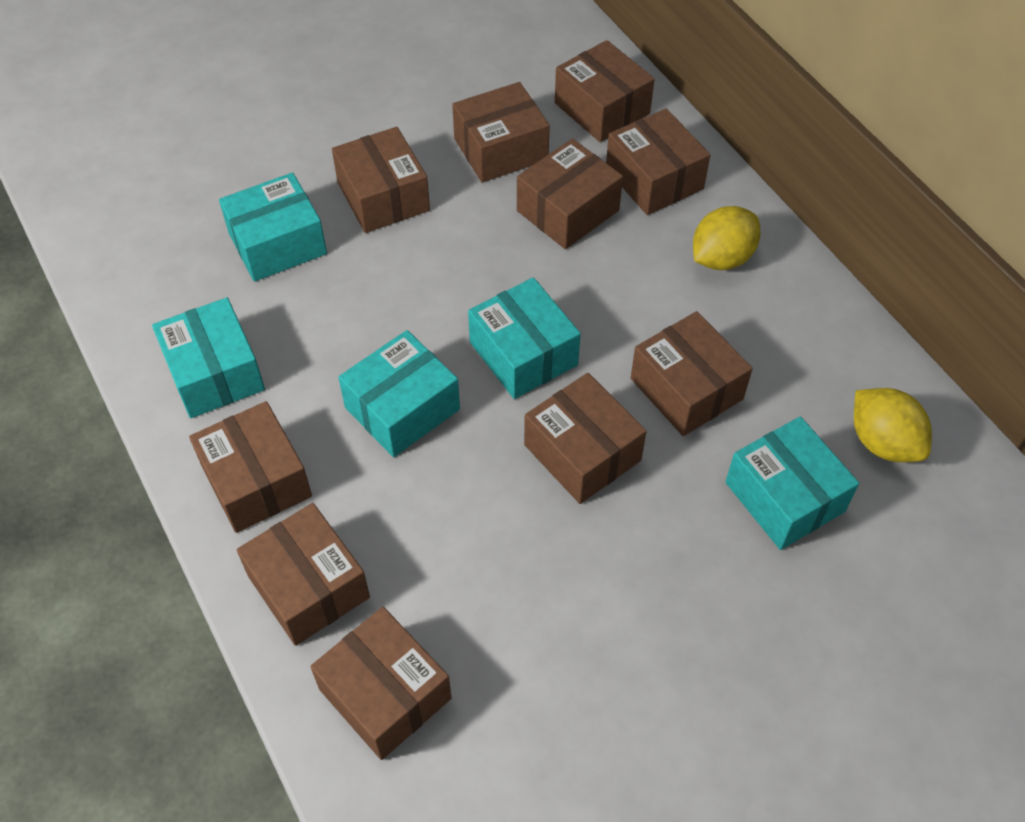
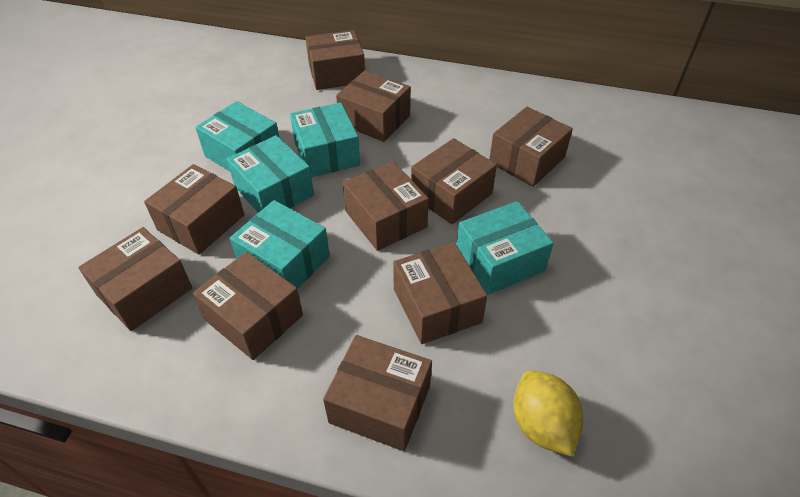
yellow lemon: [693,206,760,270] [854,388,932,462] = 2 -> [513,370,584,457] = 1

